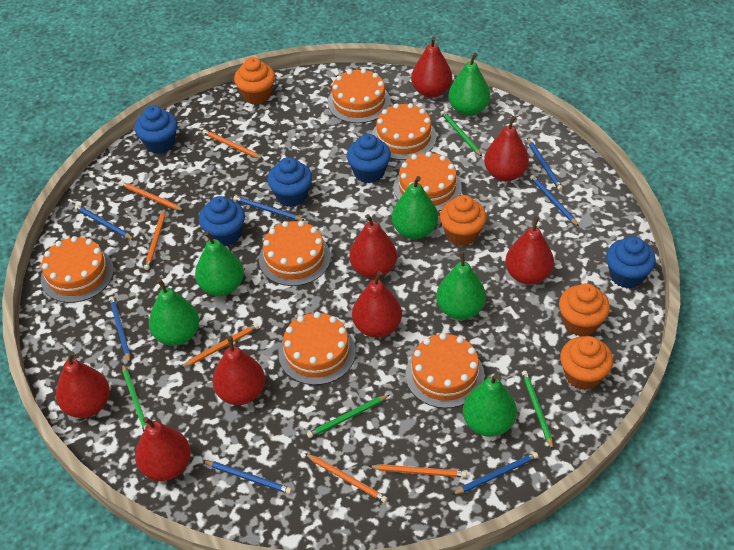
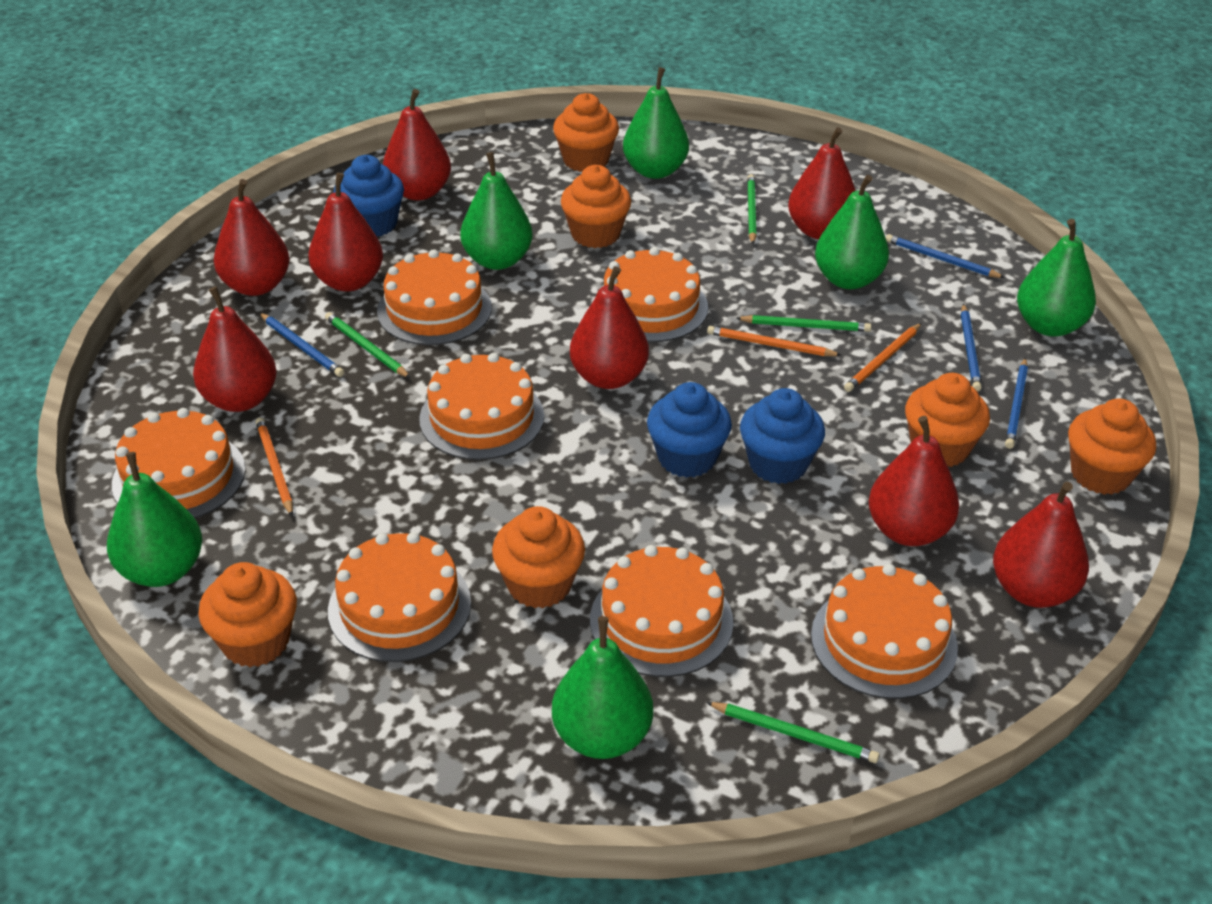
blue cupcake: [135,105,177,154] [199,196,245,246] [268,157,312,207] [347,134,391,183] [606,236,656,288] = 5 -> [333,155,404,237] [647,382,732,478] [740,388,825,484] = 3
blue pencil: [75,205,134,240] [109,296,130,363] [203,461,292,494] [233,196,305,221] [452,452,538,495] [527,138,563,190] [530,175,579,226] = 7 -> [260,313,344,377] [886,234,1005,278] [961,304,982,391] [1005,358,1028,449] = 4
orange cupcake: [234,57,275,105] [440,195,487,246] [559,283,610,337] [560,336,613,390] = 4 -> [198,562,297,667] [492,506,585,608] [553,93,619,172] [561,165,631,248] [905,373,990,467] [1068,399,1156,495] = 6
orange pencil: [120,181,184,211] [144,208,166,270] [180,323,259,368] [202,129,263,159] [305,453,388,503] [368,464,467,477] = 6 -> [255,417,293,516] [707,326,842,356] [844,323,921,392] = 3

